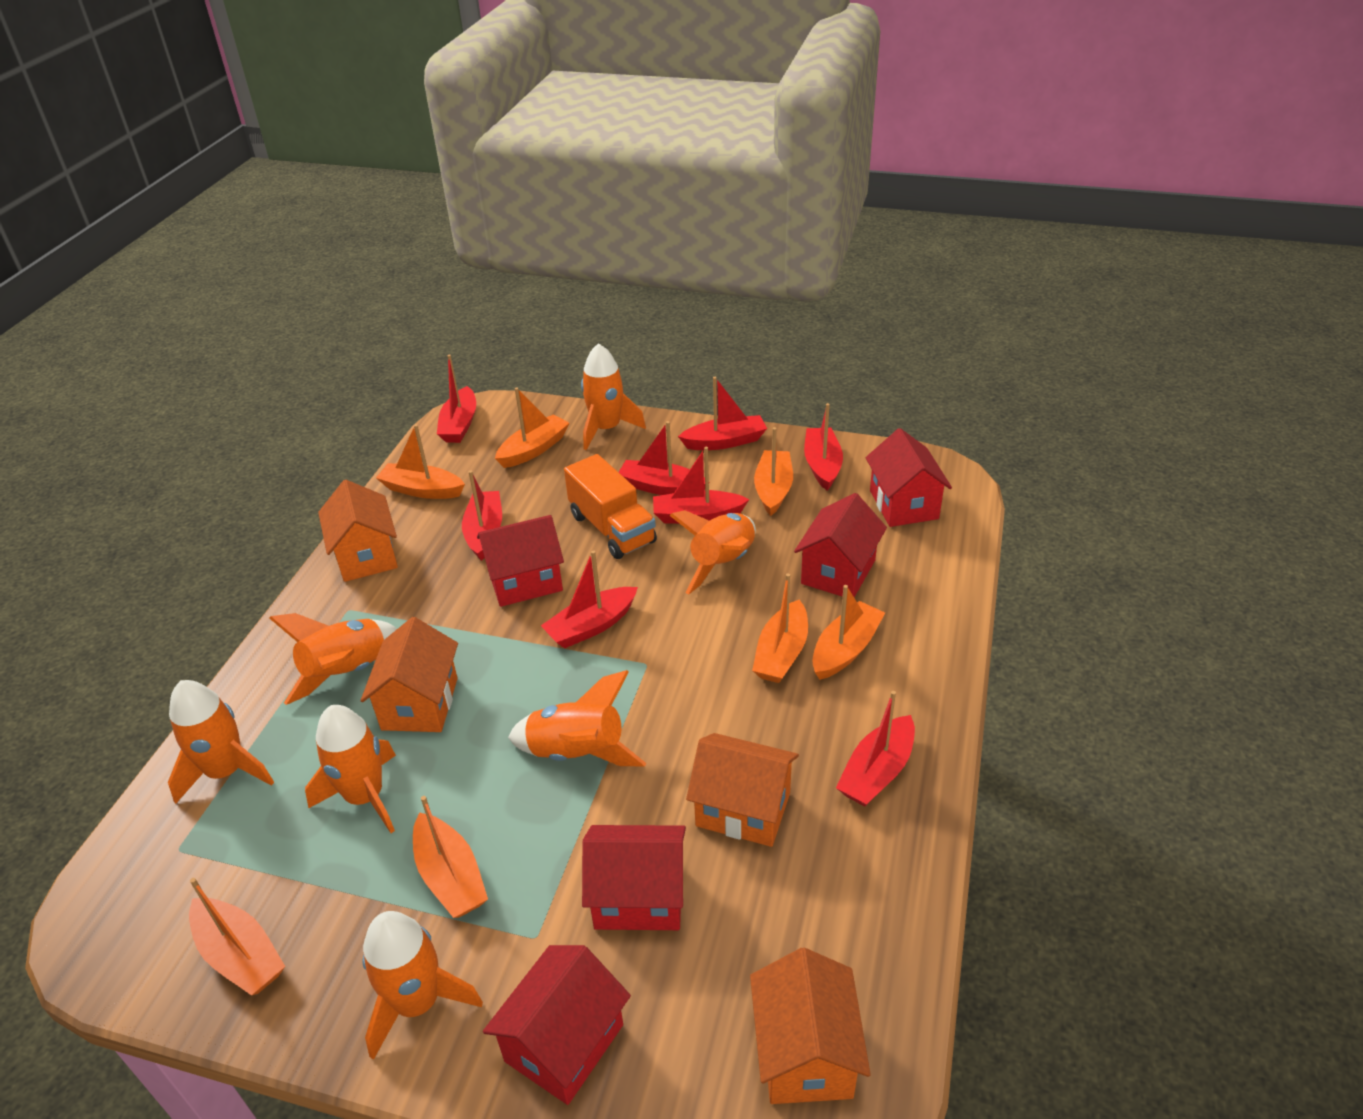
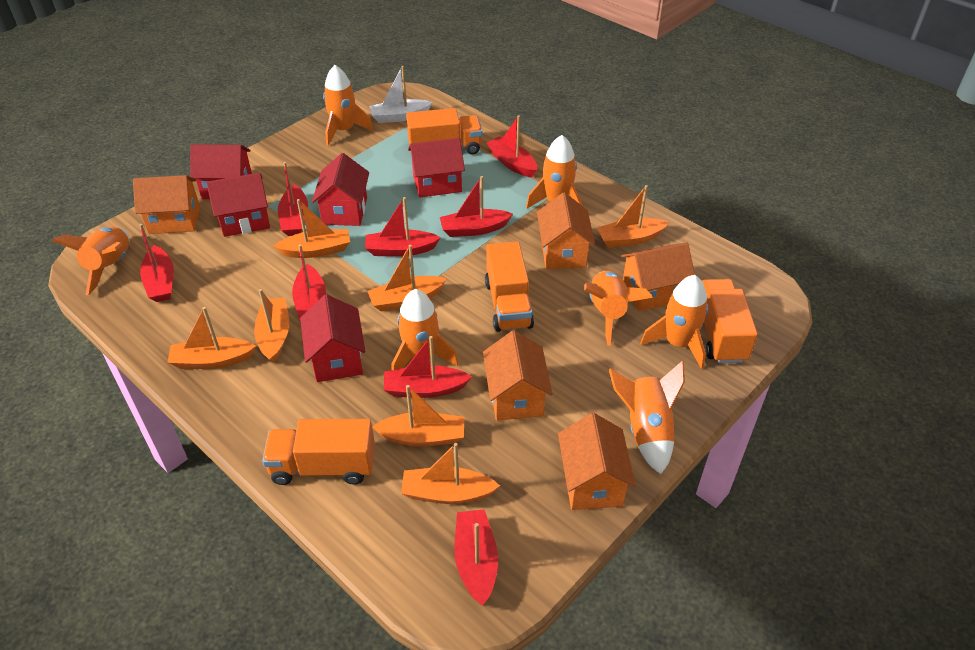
orange house: [318,480,398,582] [361,617,458,732] [686,733,799,847] [750,948,871,1104] = 4 -> [133,175,200,234] [483,330,552,421] [537,192,595,269] [558,413,636,510] [621,243,695,311] = 5
orange truck: [564,454,657,559] = 1 -> [262,419,375,485] [406,108,483,154] [485,241,534,332] [701,279,758,363] = 4
white boat: none = 0 -> [369,66,433,123] = 1

